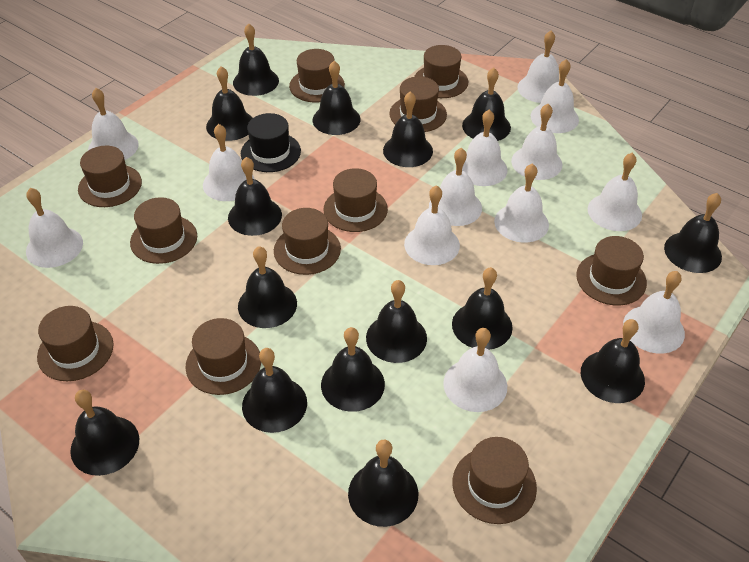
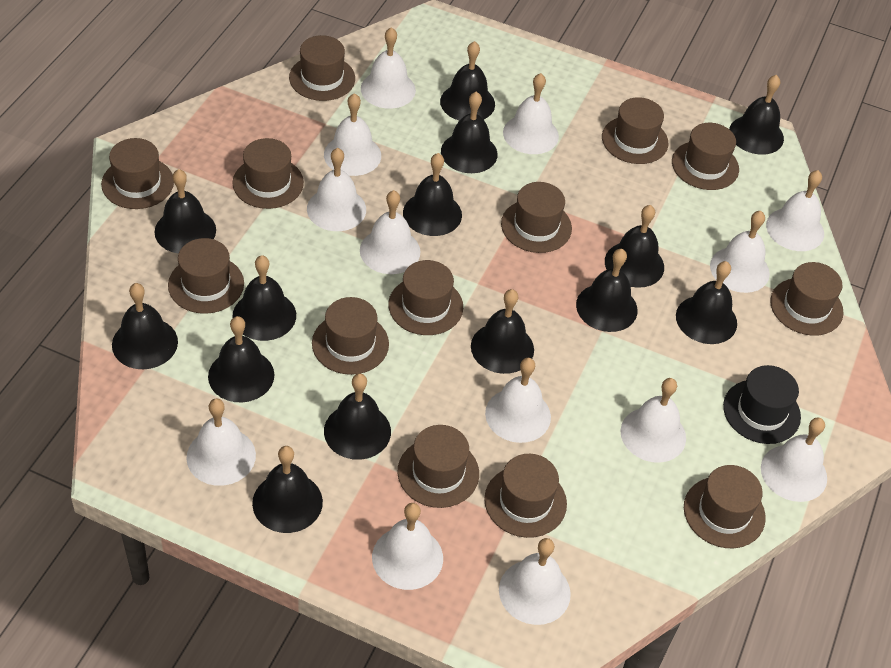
black bell: [70,390,139,476] [206,66,252,141] [228,157,282,236] [233,23,279,96] [238,246,297,328] [242,348,307,433] [313,61,361,135] [321,327,385,412] [348,440,418,527] [366,280,427,363] [383,91,433,167] [452,267,513,350] [462,68,511,141] [581,319,645,403] [664,193,722,273] = 15 -> [112,283,178,369] [155,169,216,254] [208,316,274,402] [232,255,296,341] [252,446,323,533] [324,373,391,460] [403,153,462,236] [440,41,495,121] [441,91,497,173] [471,289,534,374] [576,249,637,332] [605,205,664,288] [676,261,737,344] [729,75,784,155] = 14
brown hat: [37,306,114,381] [78,146,142,207] [130,197,197,264] [185,318,261,395] [274,208,341,275] [289,49,345,103] [324,168,388,232] [389,76,447,132] [414,45,468,98] [452,437,537,524] [576,236,647,305] = 11 -> [101,138,174,209] [168,238,244,314] [232,138,304,209] [289,35,355,101] [312,297,389,375] [388,260,463,335] [398,425,479,508] [484,454,567,538] [501,182,572,253] [602,97,668,164] [672,123,739,190] [684,465,766,548] [770,262,844,336] = 13

